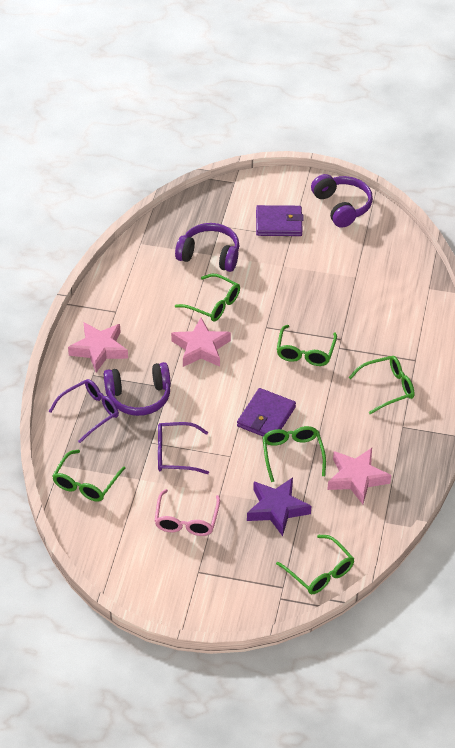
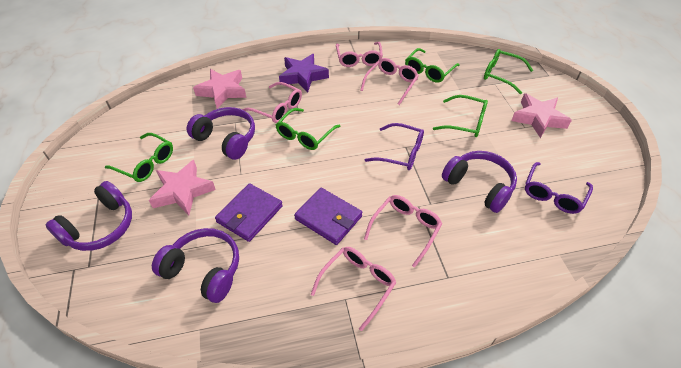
green glasses: [52,450,126,502] [175,274,240,321] [262,426,326,482] [276,535,354,594] [277,325,337,366] [348,356,415,414] = 6 -> [105,133,173,182] [276,108,340,150] [405,48,460,83] [433,95,488,137] [484,49,533,94] = 5
pink glasses: [155,489,220,536] = 1 -> [242,82,302,123] [311,247,396,331] [336,42,383,67] [360,58,419,105] [364,195,442,268] = 5
purple headphones: [104,362,171,416] [175,223,239,272] [311,174,373,228] = 3 -> [46,181,132,251] [152,228,239,303] [187,107,255,160] [442,151,517,213] = 4

